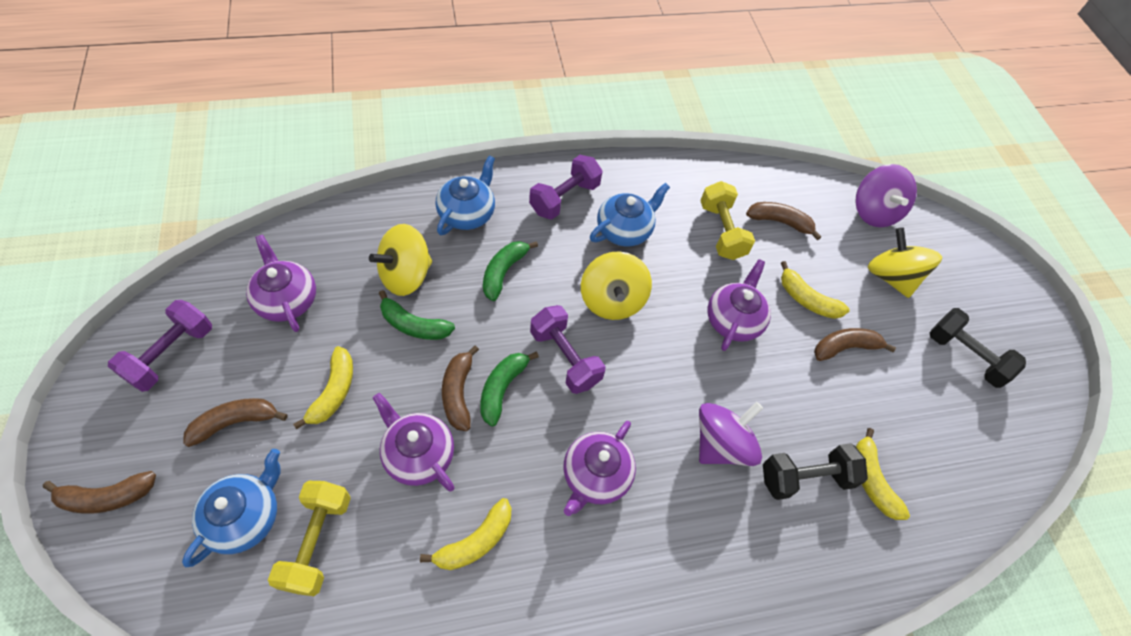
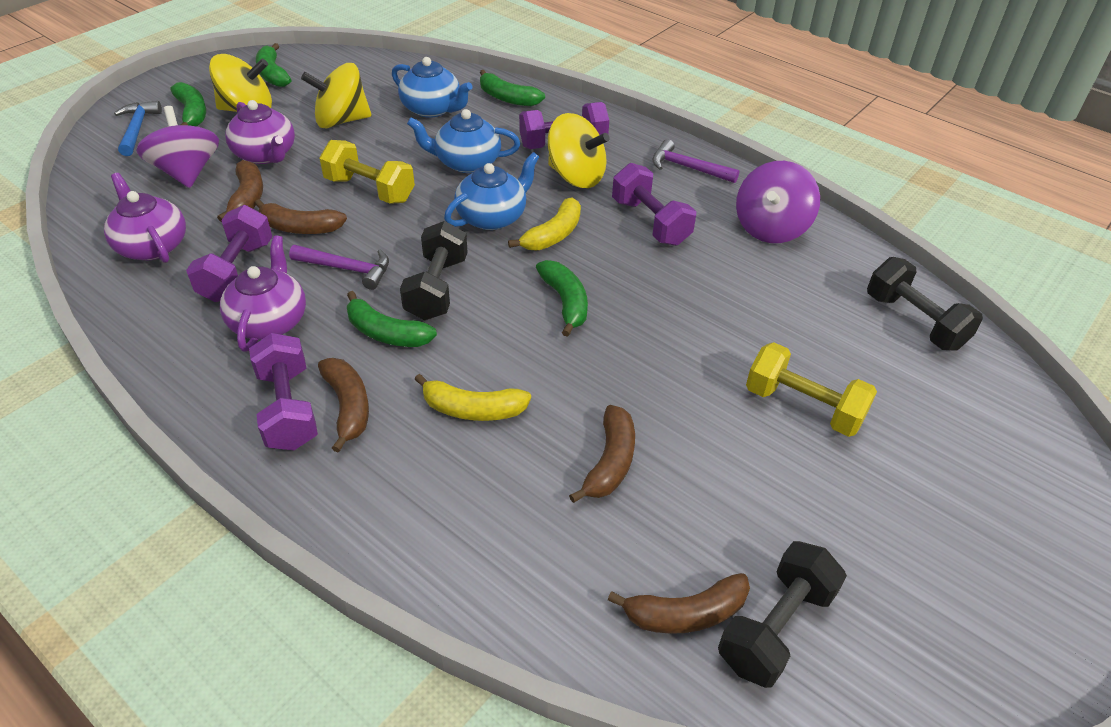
black dumbbell: [763,443,868,500] [930,308,1026,388] = 2 -> [400,221,468,320] [718,541,847,688] [867,257,983,350] = 3
blue hammer: none = 0 -> [114,101,162,156] = 1
green banana: [379,290,455,340] [480,352,539,426] [483,241,538,301] = 3 -> [170,82,206,127] [256,43,291,87] [347,291,437,347] [480,70,545,106] [536,260,588,337] = 5
purple dumbbell: [108,300,212,392] [529,155,603,220] [530,305,606,394] = 3 -> [186,205,272,302] [249,333,318,450] [519,102,609,149] [612,163,696,246] = 4
purple hammer: none = 0 -> [289,245,389,290] [652,139,740,183] = 2
purple teapot: [246,235,316,332] [373,393,455,492] [563,421,636,516] [708,259,771,351] = 4 -> [104,173,186,263] [220,235,306,352] [225,100,295,164] = 3
yellow banana: [293,346,353,430] [420,498,511,570] [781,261,850,319] [856,428,910,520] = 4 -> [414,374,531,421] [508,198,581,250] = 2

